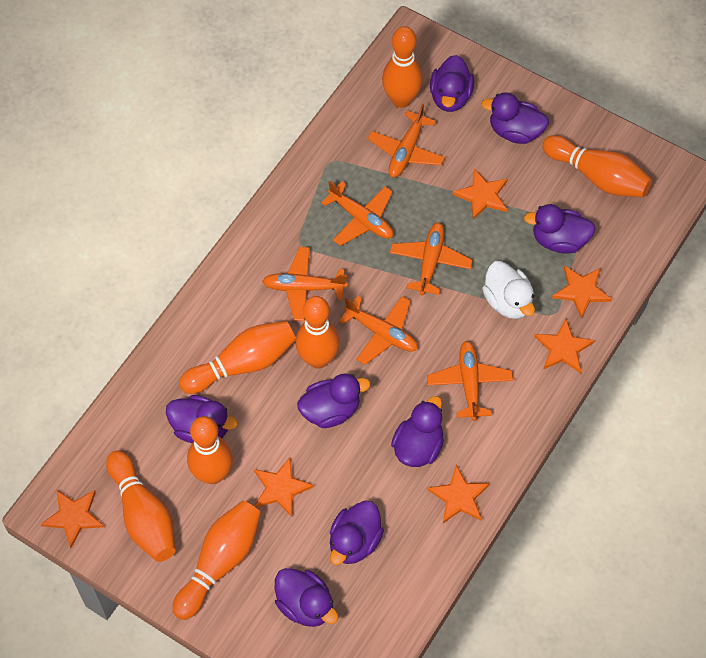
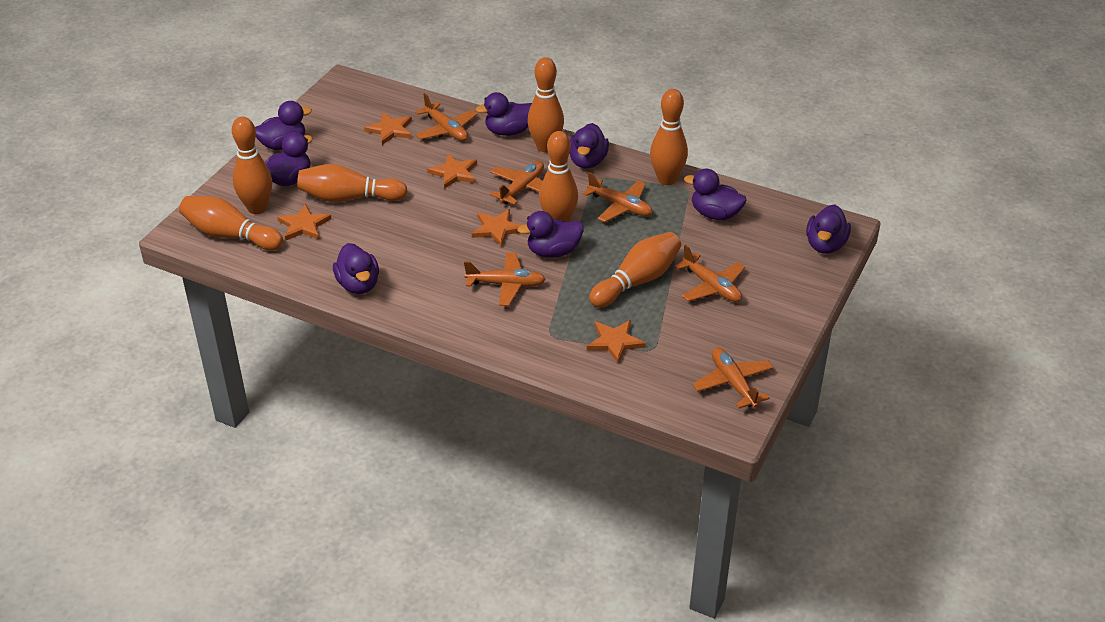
orange star: [41,490,104,548] [254,458,314,517] [427,465,490,523] [453,168,508,220] [534,319,595,373] [552,265,612,319] = 6 -> [277,204,332,241] [364,112,412,145] [427,154,477,189] [472,209,521,247] [587,320,646,364] = 5
white duck: [482,261,535,319] = 1 -> none = 0

